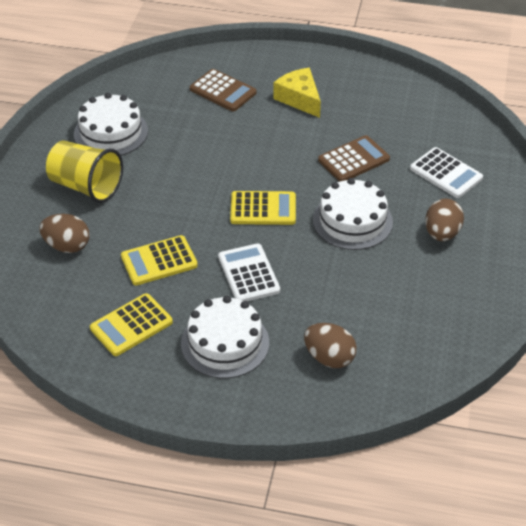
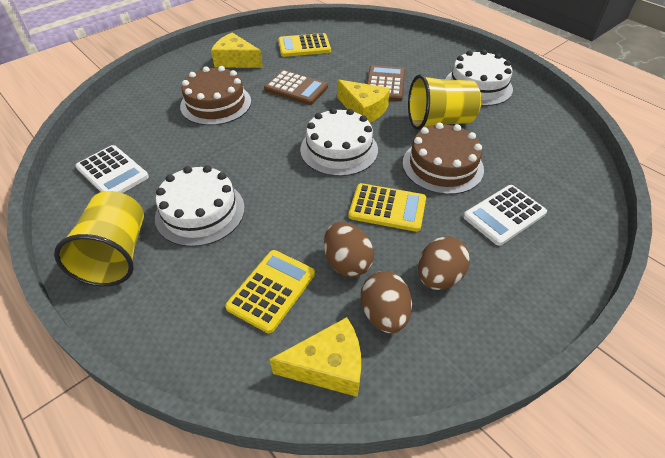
brown cake: none = 0 -> [180,66,251,125] [402,122,484,195] = 2
yellow cheese: [273,68,321,118] = 1 -> [211,33,263,68] [270,317,361,397] [337,79,390,123] = 3
yellow cup: [46,140,123,203] = 1 -> [54,191,144,286] [408,74,481,130] = 2

